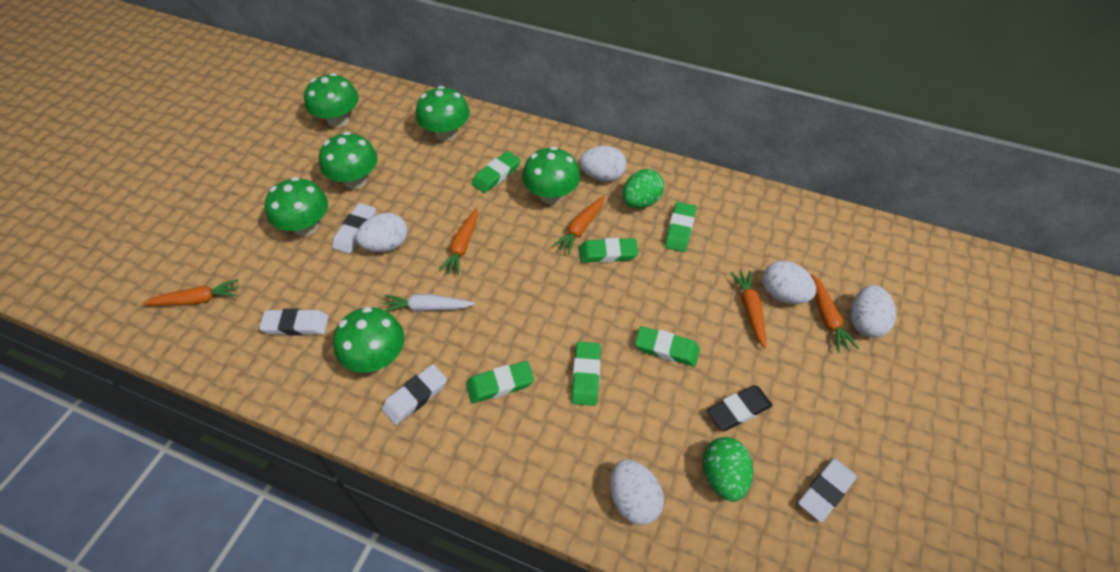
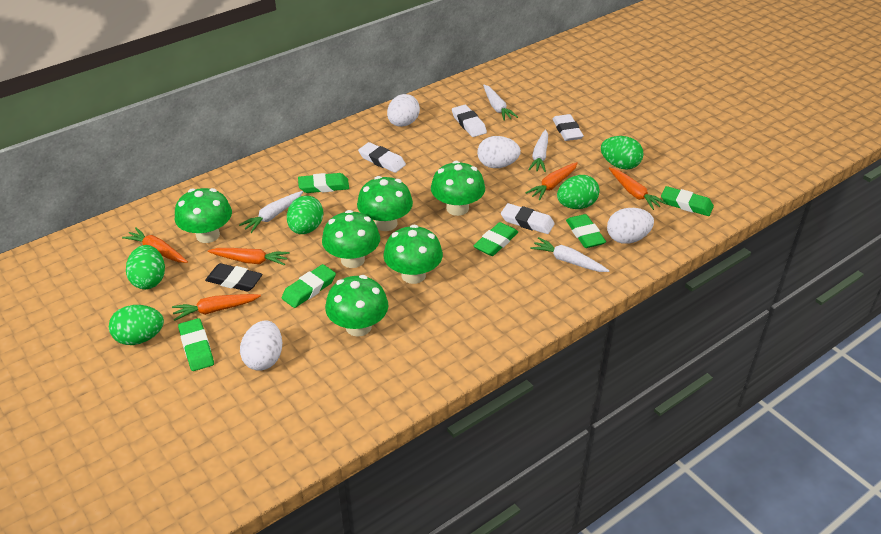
green egg: [622,169,664,209] [703,437,753,502] = 2 -> [109,305,164,345] [126,245,165,289] [287,196,323,234] [557,175,599,209] [601,136,644,170] = 5
white carrot: [383,294,475,312] = 1 -> [239,191,303,233] [483,85,518,121] [528,130,548,172] [530,237,610,272] = 4
white egg: [356,213,408,252] [579,146,626,182] [610,459,664,525] [762,261,816,304] [850,285,896,338] = 5 -> [240,320,282,371] [387,94,420,127] [477,136,521,168] [607,208,654,244] = 4

